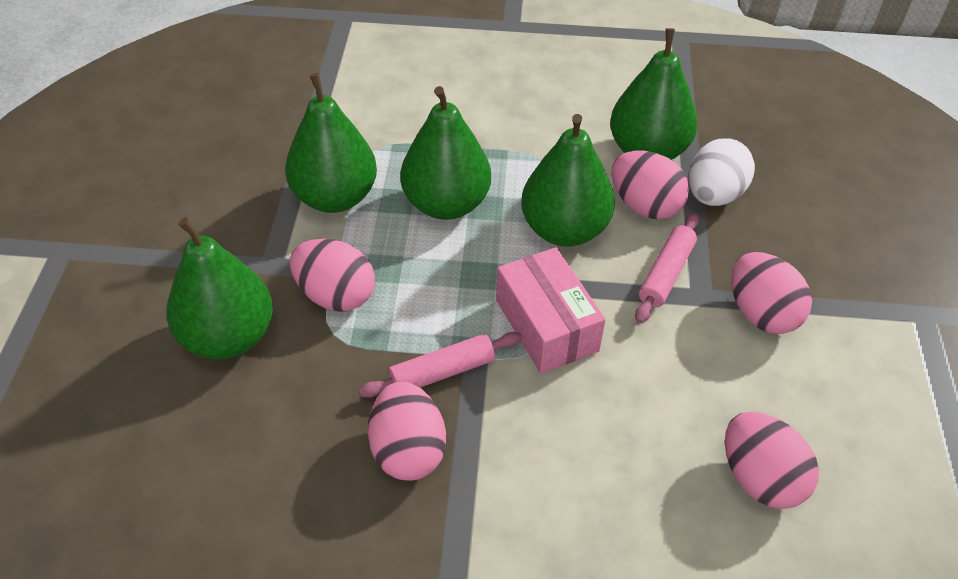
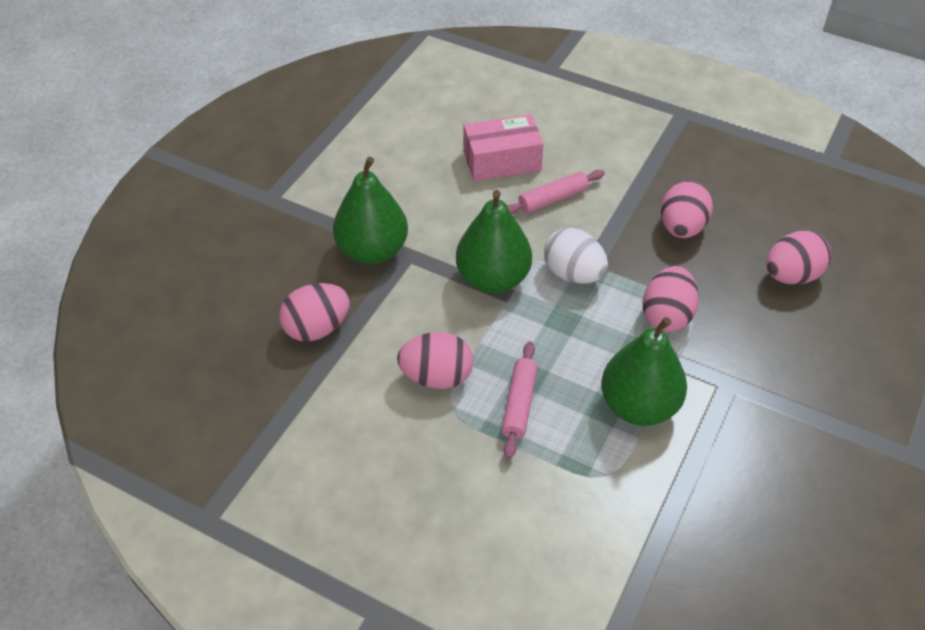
green pear: [166,217,273,360] [285,73,377,213] [400,86,491,220] [521,114,615,247] [610,28,697,160] = 5 -> [333,157,408,264] [456,190,532,293] [601,317,687,426] = 3

